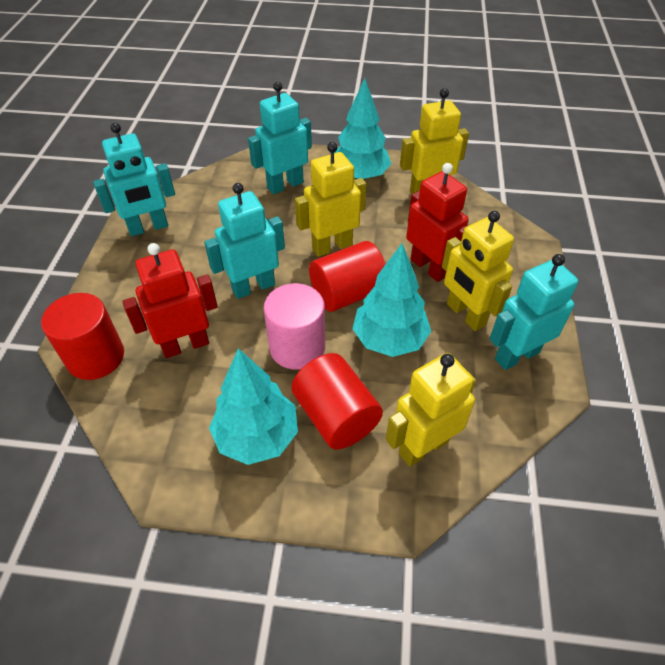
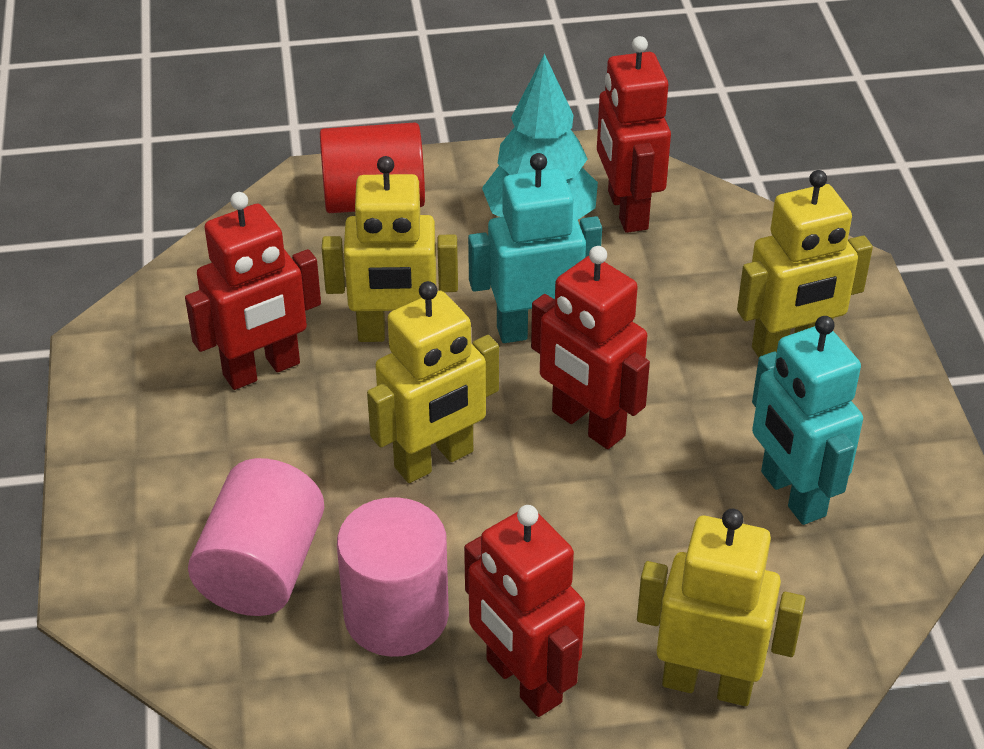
pink cylinder: [264,283,325,370] = 1 -> [188,458,324,616] [337,497,449,657] = 2
red cylinder: [41,293,124,380] [291,353,383,449] [309,241,386,312] = 3 -> [320,123,425,213] = 1
red robot: [123,243,218,358] [406,163,468,282] = 2 -> [185,192,321,390] [464,505,585,717] [531,246,650,449] [597,36,671,233] = 4
turquoise robot: [93,123,175,236] [204,183,285,299] [248,82,312,194] [489,254,578,370] = 4 -> [468,153,602,343] [752,316,863,525] = 2
turquoise tree: [209,348,298,465] [334,78,392,180] [353,243,431,357] = 3 -> [482,53,598,220] = 1

